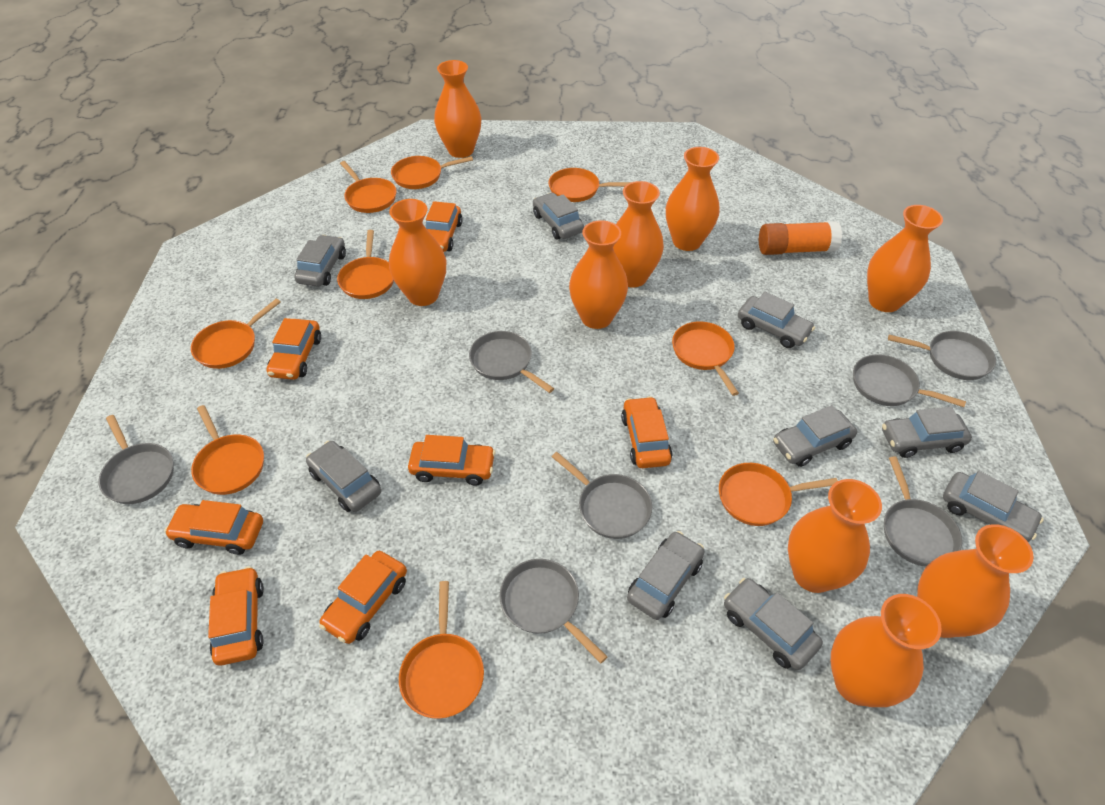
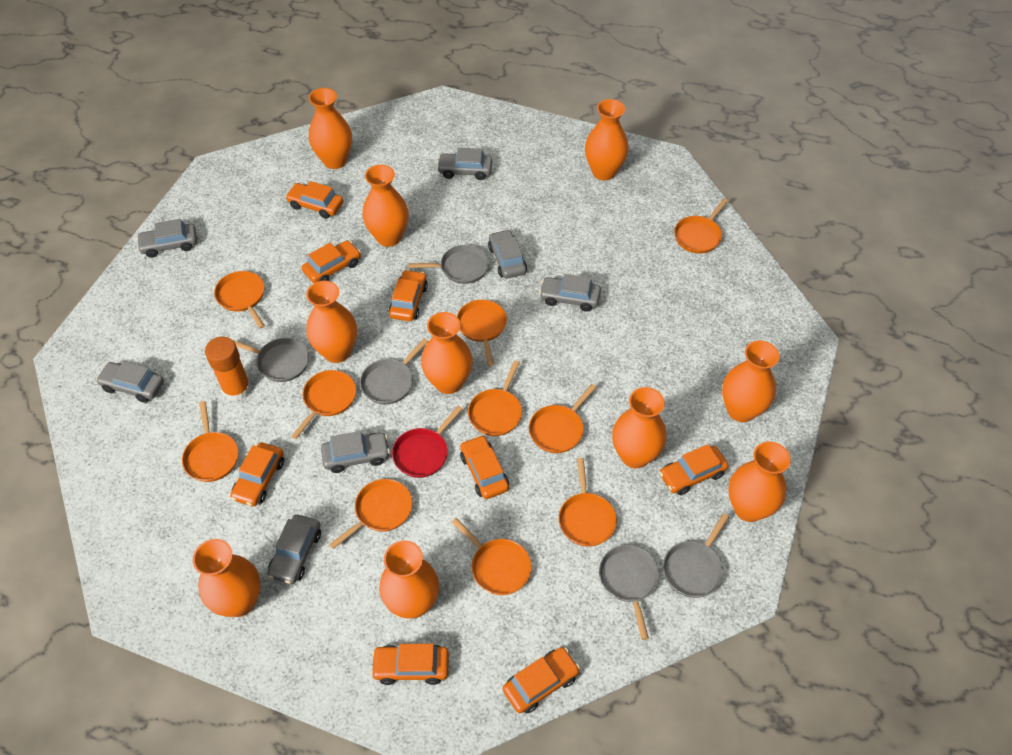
grey car: [294,235,346,287] [306,441,381,512] [533,193,584,240] [627,531,704,620] [724,578,823,670] [738,292,815,348] [773,405,857,467] [882,407,972,458] [943,471,1044,542] = 9 -> [96,361,164,403] [136,219,197,258] [267,514,321,584] [321,431,390,473] [437,148,492,180] [488,229,527,279] [539,274,601,312] = 7
grey pan: [98,415,174,504] [469,331,554,393] [500,559,607,663] [552,452,652,539] [853,354,966,407] [884,456,962,567] [888,331,996,380] = 7 -> [233,338,309,382] [360,338,428,404] [408,245,489,284] [599,545,659,640] [663,513,729,598] = 5
orange car: [164,500,263,555] [208,566,264,665] [266,318,321,380] [319,551,407,644] [408,435,496,486] [426,201,463,252] [621,396,673,468] = 7 -> [230,442,284,507] [285,181,343,219] [302,240,361,283] [371,644,449,685] [389,270,428,321] [460,435,509,499] [503,647,580,714] [659,444,728,495] = 8
orange pan: [191,298,281,369] [191,405,264,495] [337,230,394,299] [340,161,397,213] [391,156,473,189] [399,581,484,719] [548,168,631,202] [672,321,739,396] [719,463,838,526] = 9 -> [182,401,238,482] [214,271,265,329] [291,370,356,439] [329,479,412,549] [452,518,531,595] [457,300,507,366] [468,360,522,436] [529,384,596,453] [559,458,617,547] [674,198,728,253] = 10
orange vase: [389,199,446,306] [434,60,481,158] [569,220,628,329] [613,181,664,287] [666,147,719,251] [788,479,882,593] [831,594,942,707] [867,205,943,312] [917,524,1034,638] = 9 -> [192,539,261,617] [306,281,357,363] [309,88,352,169] [362,165,409,247] [379,541,439,619] [421,312,473,394] [585,99,629,180] [612,387,667,469] [722,340,780,422] [728,442,791,522] = 10
red pan: none = 0 -> [392,405,463,478] = 1

